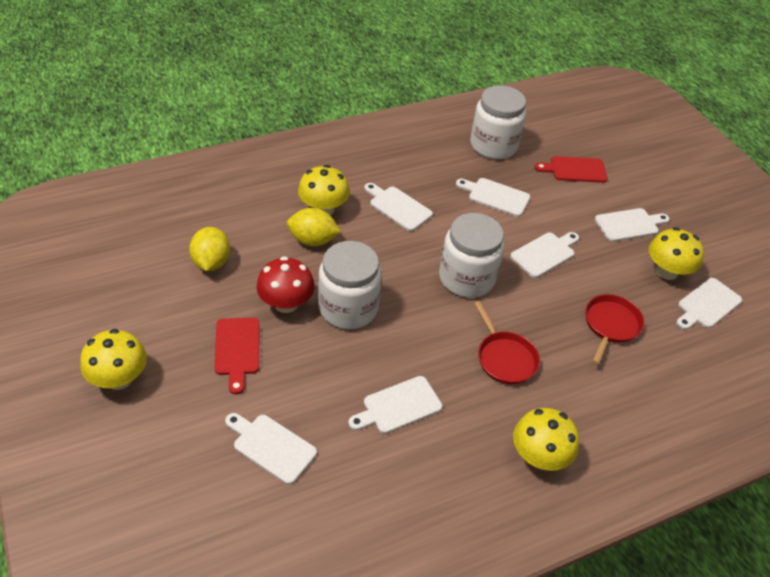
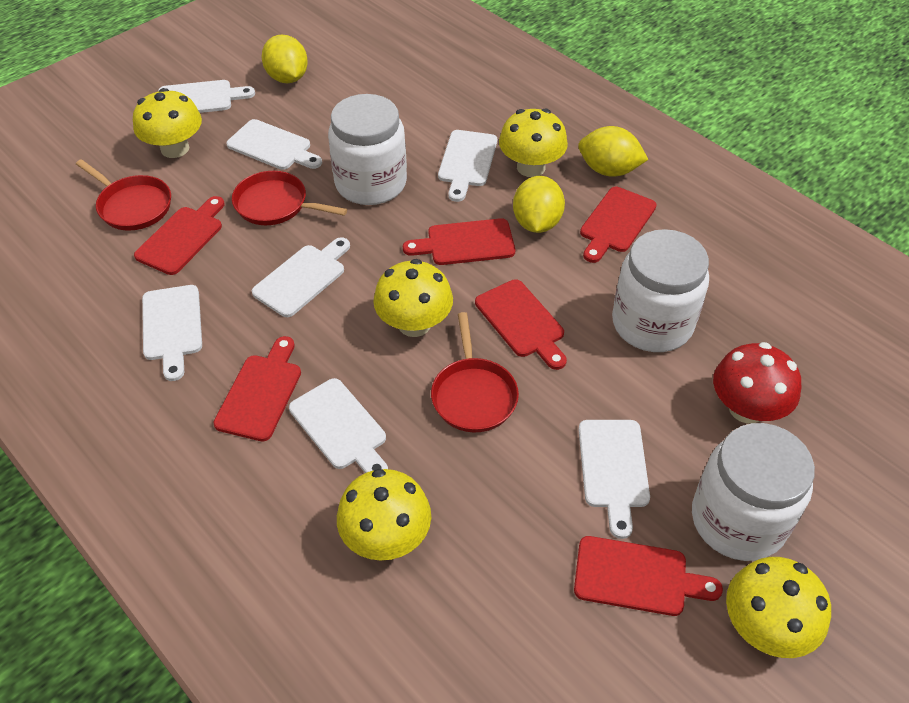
red cutting board: [214,318,259,395] [535,156,608,183] = 2 -> [134,196,225,275] [213,336,301,441] [403,218,515,265] [475,279,567,370] [574,536,723,616] [580,187,657,263] = 6
red pan: [474,301,540,384] [585,294,644,365] = 2 -> [76,159,171,231] [232,171,347,225] [431,312,519,432] = 3
yellow lemon: [189,227,230,271] [287,208,341,246] = 2 -> [262,34,308,84] [513,176,565,233] [578,126,648,176] = 3
yellow mushroom: [81,329,147,390] [298,165,350,215] [513,408,579,471] [649,227,704,280] = 4 -> [133,88,202,158] [337,469,431,561] [373,259,453,337] [499,108,568,177] [726,557,831,658] = 5

